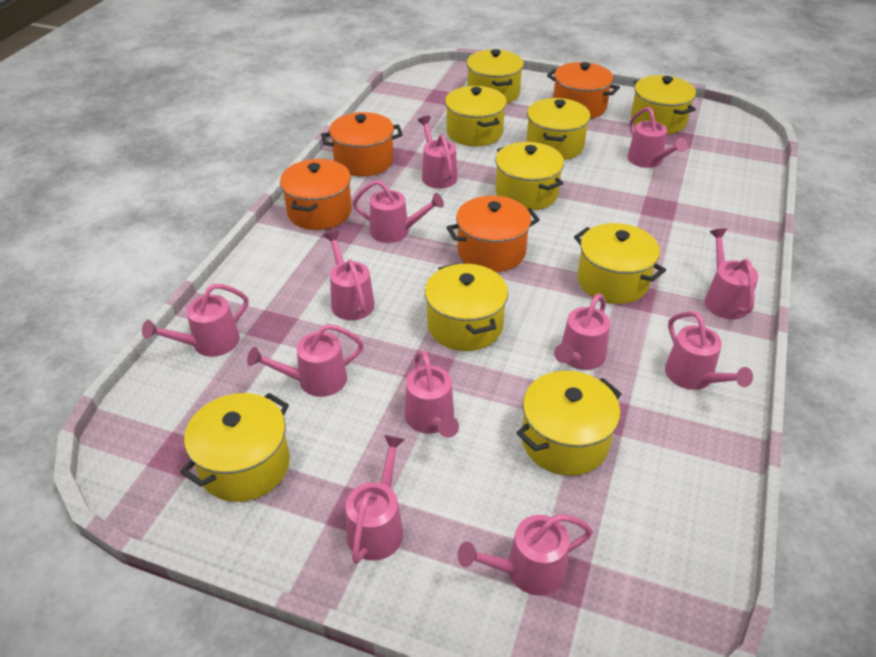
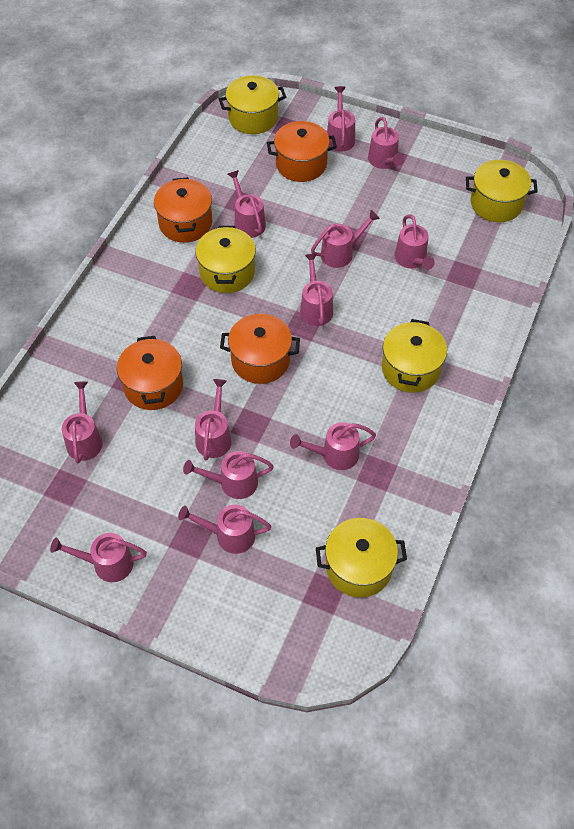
yellow pot: [180,393,290,502] [425,263,508,351] [445,86,507,147] [467,49,524,103] [495,142,564,210] [517,371,622,476] [526,98,590,160] [574,223,666,304] [631,75,696,134] = 9 -> [195,226,256,293] [219,75,286,134] [316,518,407,597] [382,319,447,393] [466,160,538,222] = 5

